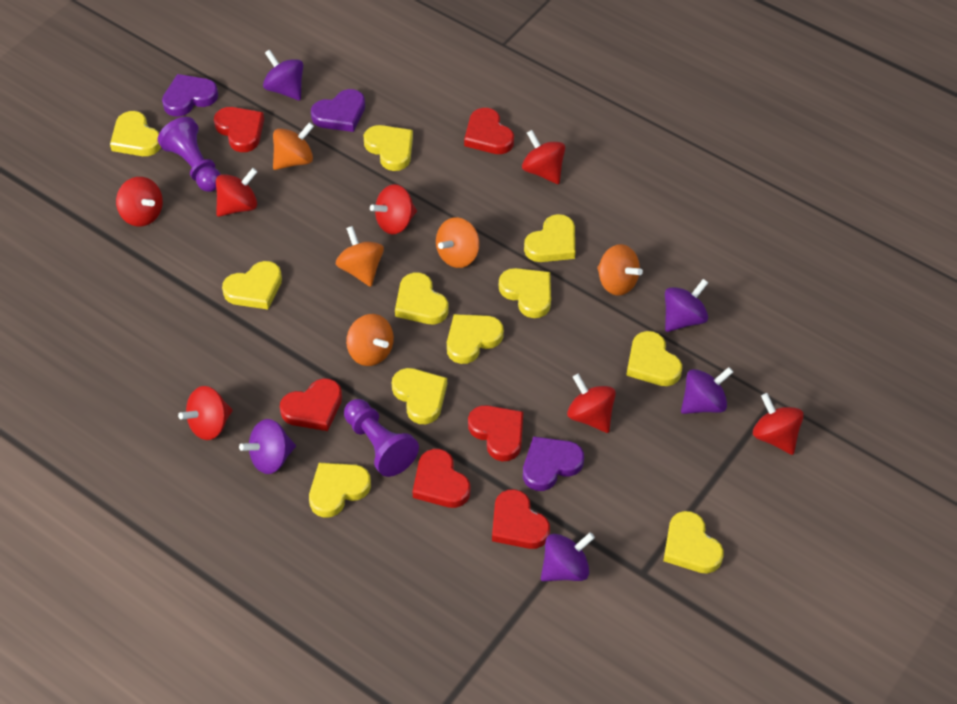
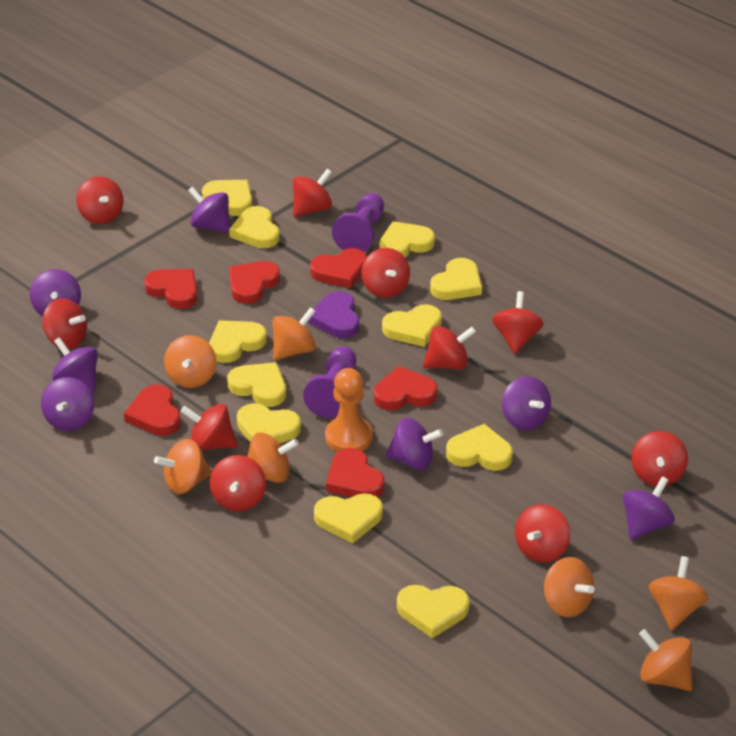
orange pawn: none = 0 -> [325,368,373,452] = 1
orange spinning top: [273,122,314,170] [336,226,384,287] [346,314,394,366] [436,217,480,268] [597,244,643,296] = 5 -> [154,439,212,494] [164,335,217,388] [247,432,299,483] [272,307,316,360] [544,557,595,617] [639,629,692,691] [649,556,709,630] = 7
purple heart: [162,74,218,117] [311,89,365,132] [523,436,584,491] = 3 -> [308,291,360,338] = 1
purple spinning top: [239,419,296,474] [263,49,303,101] [541,532,595,581] [665,279,708,332] [681,367,733,414] = 5 -> [30,269,81,316] [41,377,94,431] [52,337,98,393] [188,186,230,233] [385,418,443,470] [502,376,551,430] [623,476,675,540] = 7
red spinning top: [116,177,163,227] [178,386,233,440] [216,168,257,217] [370,184,417,234] [522,130,565,184] [567,374,616,433] [753,393,804,455] = 7 -> [42,298,87,349] [76,176,124,224] [181,404,238,451] [210,455,266,511] [293,169,332,217] [362,248,410,298] [423,326,476,370] [492,291,544,354] [515,504,570,563] [631,431,688,486] = 10

